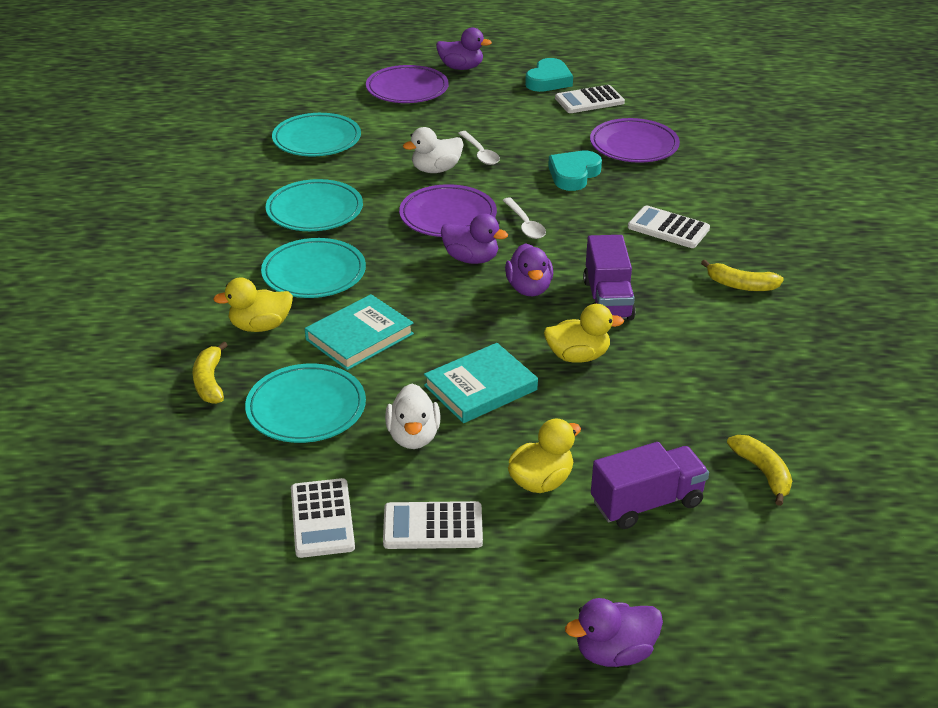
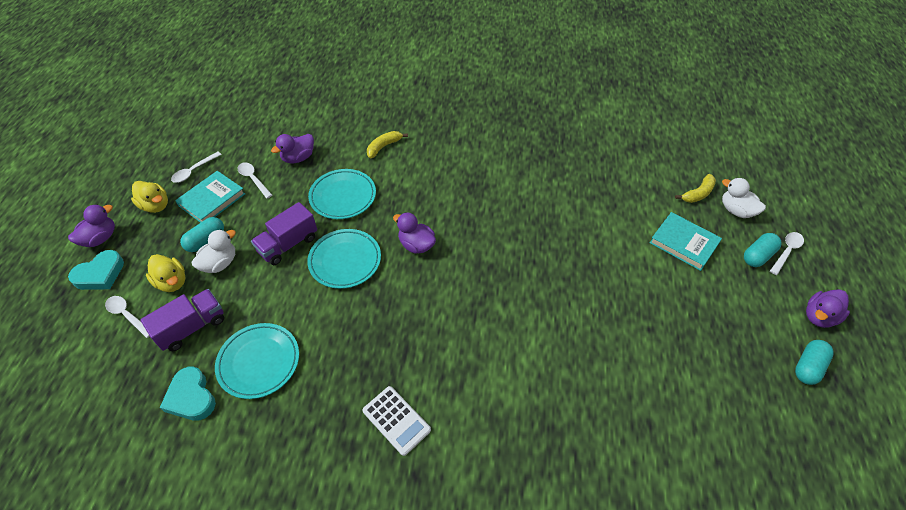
purple plate: [366,65,449,103] [399,184,497,237] [590,118,680,163] = 3 -> none = 0
turquoise capsule: none = 0 -> [180,217,224,252] [744,233,781,267] [795,340,834,385] = 3
turquoise plate: [245,364,366,443] [261,238,366,298] [266,179,363,231] [272,113,361,156] = 4 -> [215,323,299,399] [307,229,381,289] [308,169,376,219] = 3
white calculator: [291,478,355,558] [383,501,483,549] [555,85,625,113] [628,205,710,248] = 4 -> [362,386,431,456] = 1
white spoon: [458,131,500,165] [503,197,546,239] = 2 -> [105,296,150,338] [171,152,222,183] [237,162,272,199] [770,232,804,275] = 4
yellow banana: [193,341,228,404] [701,260,784,291] [727,435,792,506] = 3 -> [367,131,408,159] [675,174,716,203] = 2
yellow duck: [213,278,293,332] [508,419,581,493] [544,304,624,363] = 3 -> [131,181,168,213] [146,254,185,292] = 2

